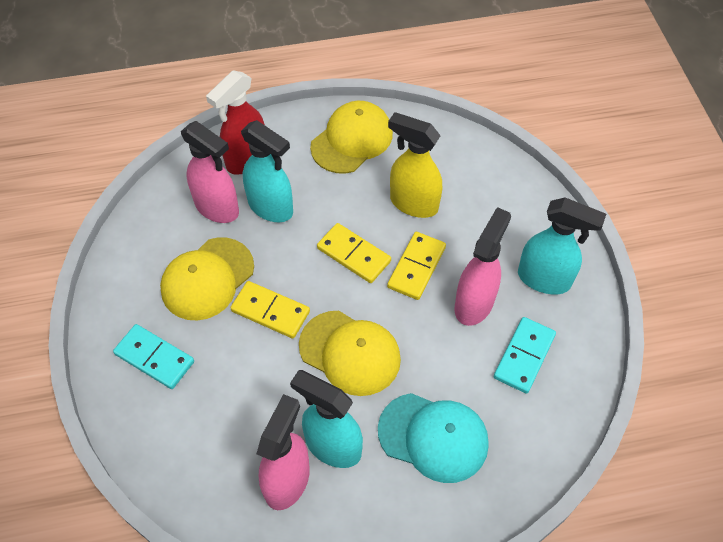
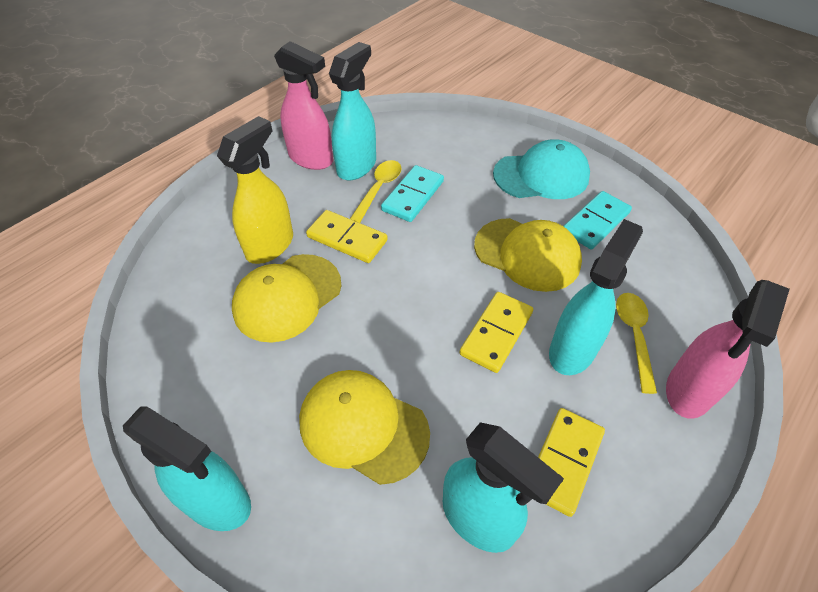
pink spray bottle: [181,121,239,223] [257,394,310,510] [455,207,511,326] = 3 -> [274,41,333,170] [666,280,789,419] = 2
red spray bottle: [206,70,265,175] = 1 -> none = 0
turquoise spray bottle: [241,120,293,222] [290,370,363,468] [518,197,606,294] = 3 -> [123,407,251,531] [329,42,376,180] [443,422,564,553] [549,219,643,375] = 4
yellow spoon: none = 0 -> [350,160,402,223] [616,293,657,394] = 2

